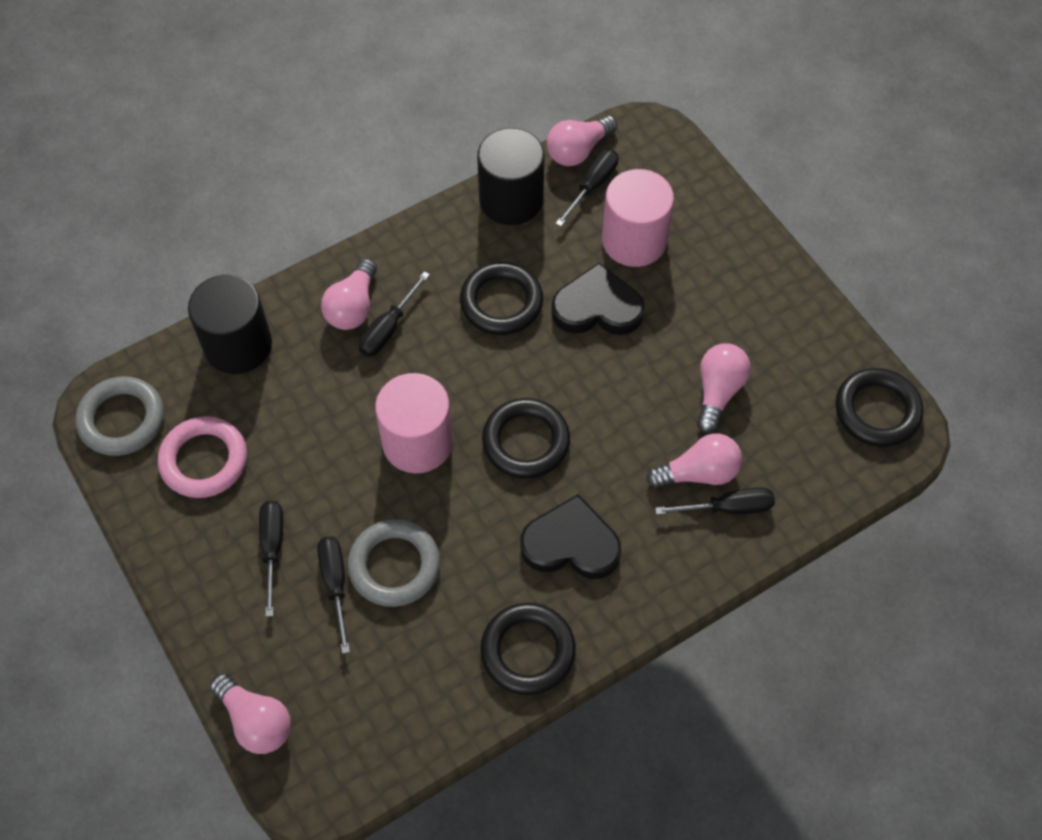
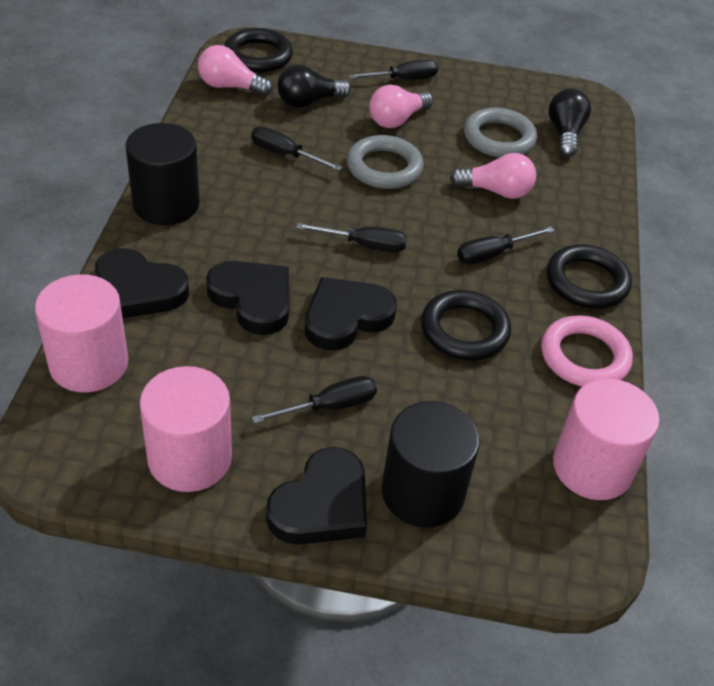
black heart: [520,494,621,579] [551,263,645,335] = 2 -> [95,248,189,318] [206,261,290,335] [266,447,367,545] [305,277,397,350] = 4
black light bulb: none = 0 -> [278,65,351,108] [548,89,591,157] = 2
black ring: [460,262,543,335] [480,603,576,695] [482,398,570,479] [835,368,923,447] = 4 -> [224,28,293,72] [421,290,511,360] [547,245,632,309] = 3
pink cylinder: [375,373,453,473] [602,169,674,267] = 2 -> [35,274,129,393] [139,366,232,492] [553,378,660,500] = 3
pink light bulb: [210,673,291,754] [321,258,377,330] [547,115,617,166] [646,433,742,488] [697,343,751,433] = 5 -> [198,45,272,96] [369,85,433,128] [450,153,536,199] = 3

